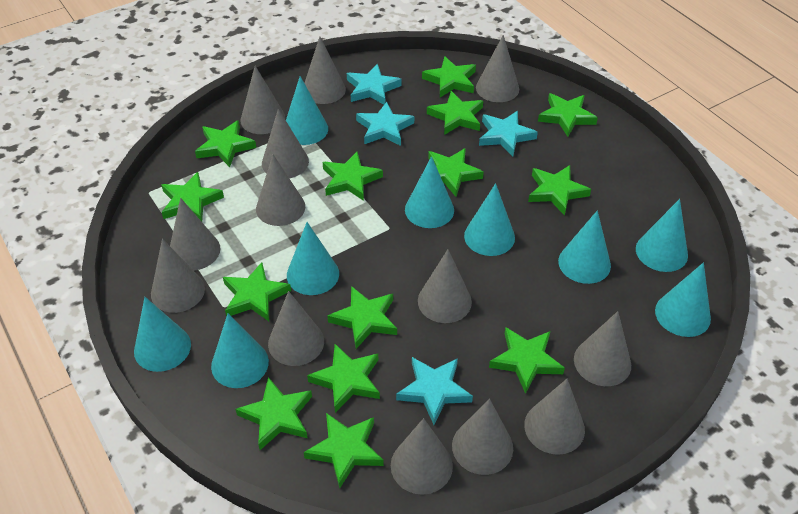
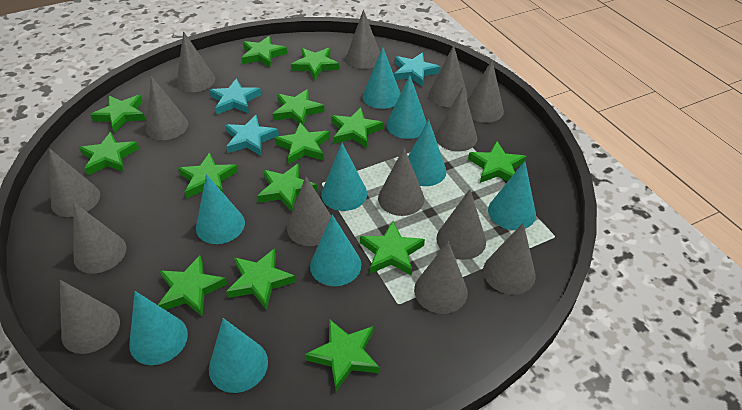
grey cone: [151,239,205,313] [170,198,220,271] [240,66,286,134] [256,155,305,226] [262,109,309,178] [268,291,324,366] [305,37,346,104] [391,418,453,495] [418,249,472,323] [452,399,513,475] [476,35,519,102] [524,379,585,455] [574,311,631,386] = 13 -> [49,148,100,217] [60,280,120,354] [73,202,127,274] [146,76,188,140] [177,31,215,92] [287,176,331,246] [346,10,380,69] [378,148,425,216] [414,241,468,314] [429,45,468,107] [435,87,477,151] [436,189,486,260] [467,60,504,123] [483,222,536,295] = 14
turquoise star: [347,64,402,105] [356,102,414,146] [396,357,473,425] [479,111,538,156] = 4 -> [209,78,261,114] [225,115,279,156] [394,52,440,86] = 3

